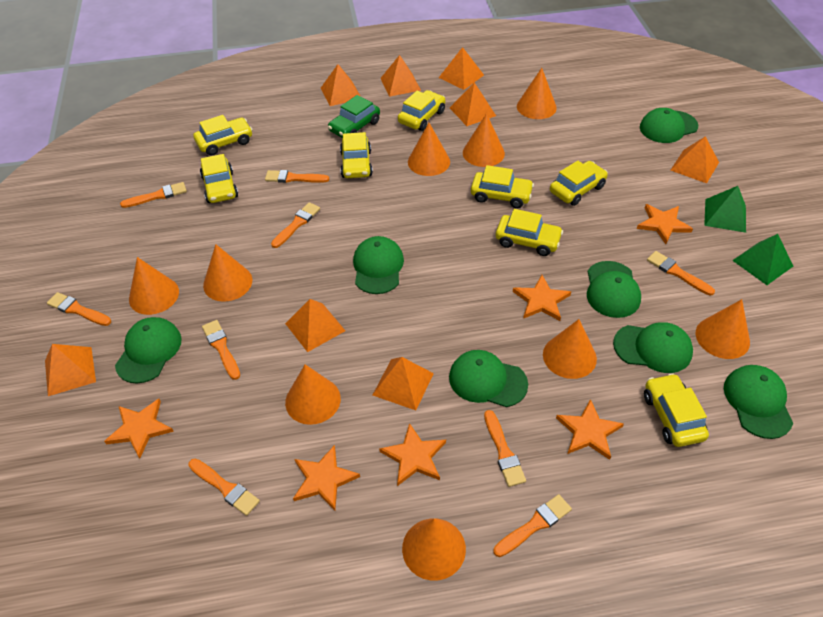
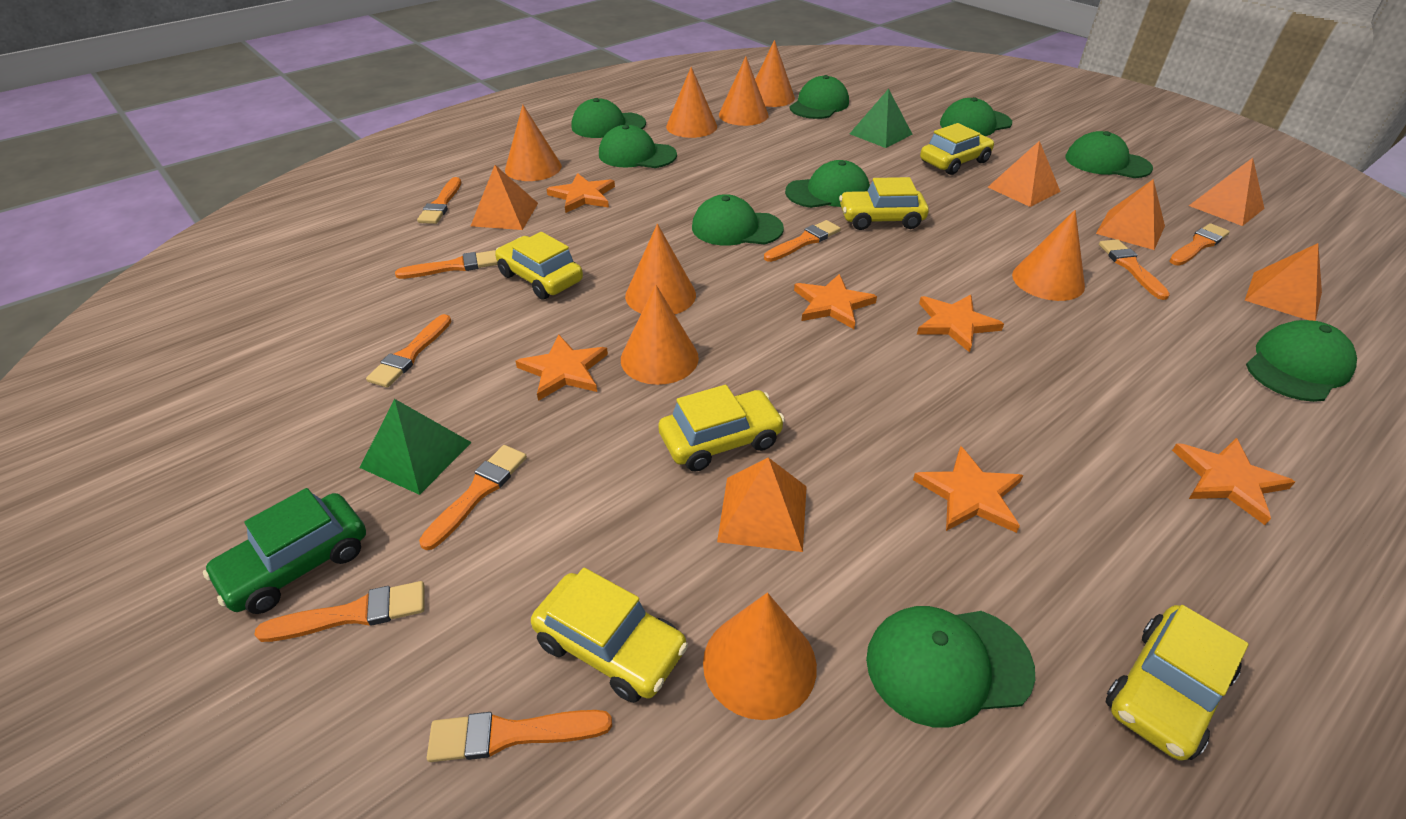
green cap: [115,317,182,383] [353,236,404,294] [449,350,528,407] [587,261,641,318] [613,322,693,373] [640,108,698,143] [724,365,793,439] = 7 -> [571,98,646,138] [599,125,677,168] [692,194,784,246] [785,160,870,208] [789,75,849,119] [866,606,1035,727] [940,97,1012,136] [1066,131,1153,178] [1246,320,1357,402] = 9
orange cone: [129,257,179,315] [203,244,252,302] [285,364,341,425] [402,518,466,581] [408,123,450,176] [463,113,505,167] [517,68,557,119] [543,319,597,379] [696,299,750,359] = 9 -> [505,105,562,181] [621,284,699,385] [625,224,696,314] [666,67,717,138] [703,593,817,720] [719,56,768,126] [755,40,795,107] [1012,210,1085,301] = 8
orange pyramid: [45,344,96,396] [285,299,345,352] [321,64,361,106] [373,357,434,410] [380,55,421,97] [439,47,484,90] [450,82,496,126] [671,136,719,183] = 8 -> [471,165,538,230] [717,457,807,552] [988,141,1061,207] [1096,179,1165,250] [1189,158,1265,226] [1245,243,1322,321] = 6
yellow car: [193,115,253,156] [200,154,238,203] [340,132,373,178] [398,90,445,131] [471,165,534,208] [496,209,563,256] [550,161,608,206] [644,373,709,447] = 8 -> [495,232,583,300] [531,568,688,703] [658,385,785,472] [839,177,929,230] [920,123,994,175] [1106,605,1249,761] = 6

